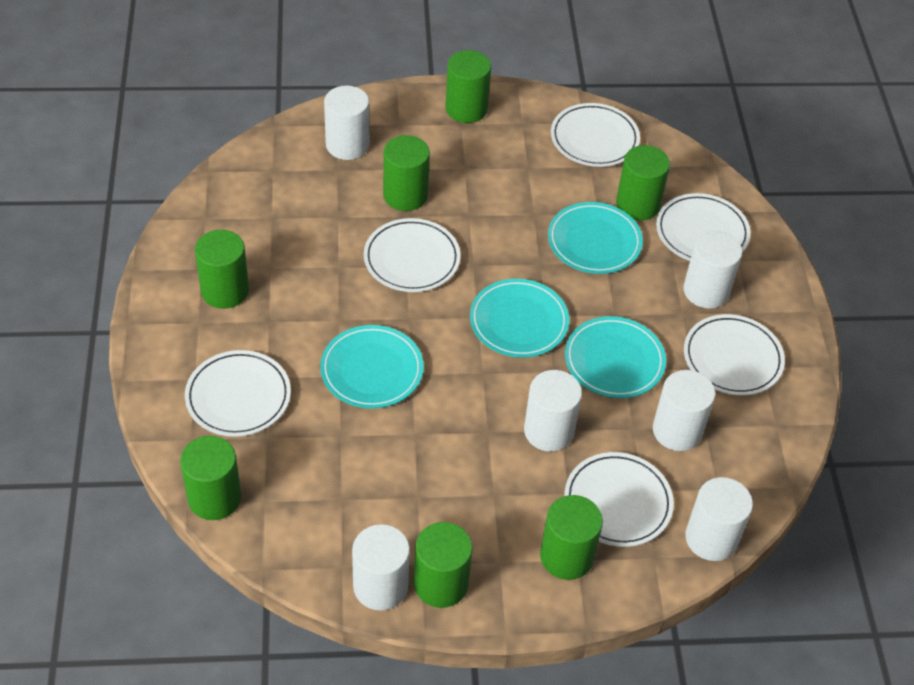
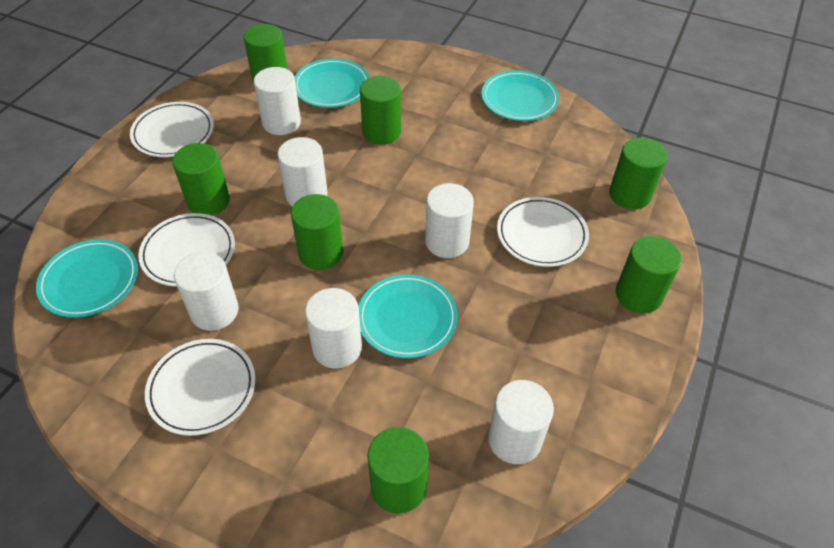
white plate: [185,350,291,437] [364,218,461,292] [551,103,640,167] [564,452,674,547] [656,193,751,261] [684,314,785,396] = 6 -> [130,102,214,157] [138,213,235,287] [145,339,255,436] [497,197,589,267] = 4

